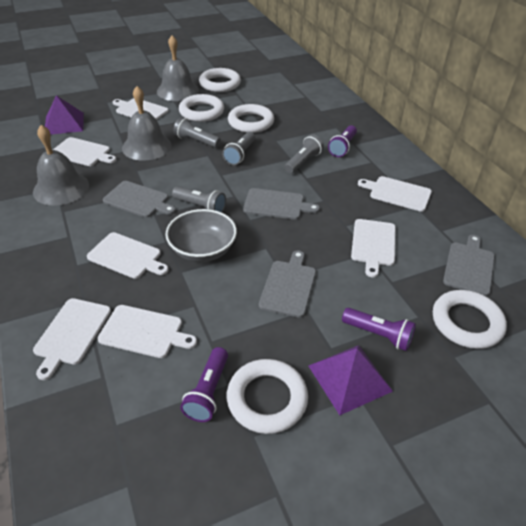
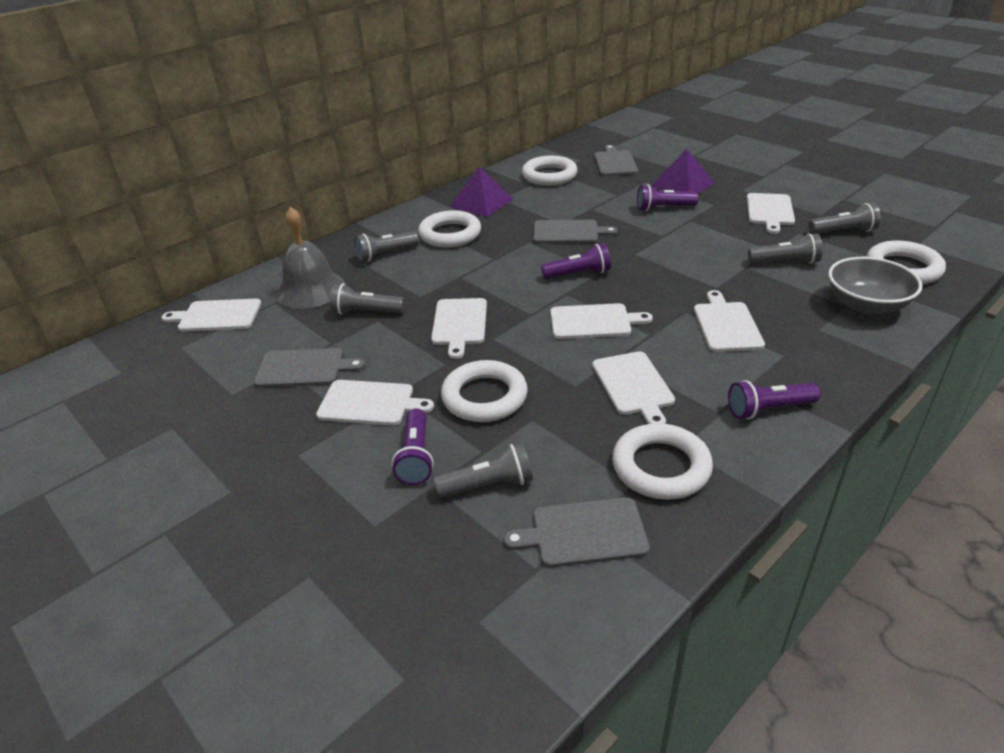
grey bell: [33,125,89,206] [122,86,172,161] [157,35,199,101] = 3 -> [276,207,345,309] = 1
grey flashlight: [172,187,226,213] [173,117,221,148] [222,132,255,165] [285,134,324,174] = 4 -> [330,283,404,315] [354,231,419,262] [434,443,533,498] [748,233,823,264] [809,203,881,234] = 5
purple flashlight: [180,347,228,422] [328,125,357,157] [342,308,416,351] = 3 -> [392,408,434,485] [541,243,611,279] [637,184,699,211] [728,380,820,419] = 4

